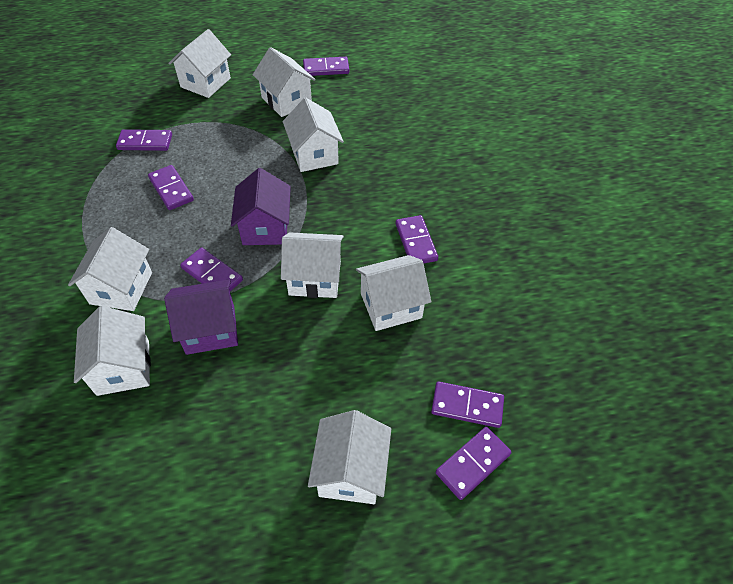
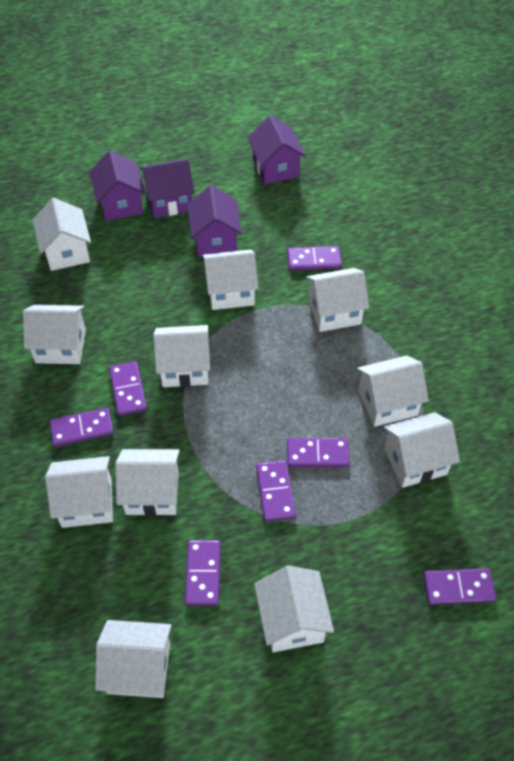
purple house: [164,279,238,355] [231,168,291,245] = 2 -> [89,150,145,221] [140,159,195,218] [187,185,242,256] [248,115,306,184] = 4
white house: [68,227,152,311] [74,306,151,396] [168,29,231,98] [253,47,316,117] [281,232,344,298] [283,98,344,172] [308,410,391,504] [356,255,431,331] = 8 -> [23,305,86,364] [32,198,91,271] [45,456,113,528] [95,620,172,698] [115,449,180,516] [153,325,210,387] [202,250,259,310] [254,566,334,652] [306,268,369,332] [357,356,429,427] [383,412,460,488] = 11

